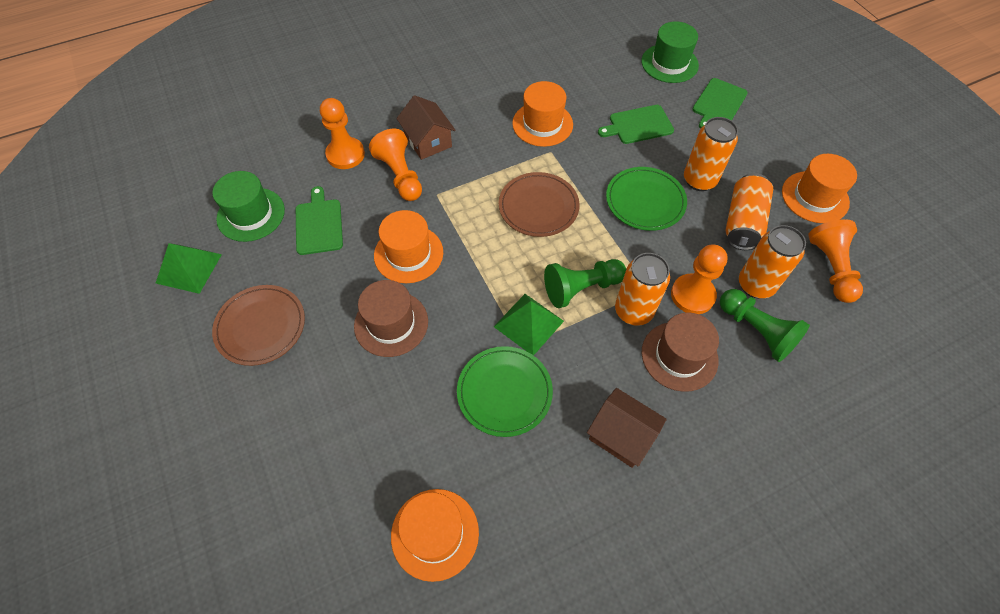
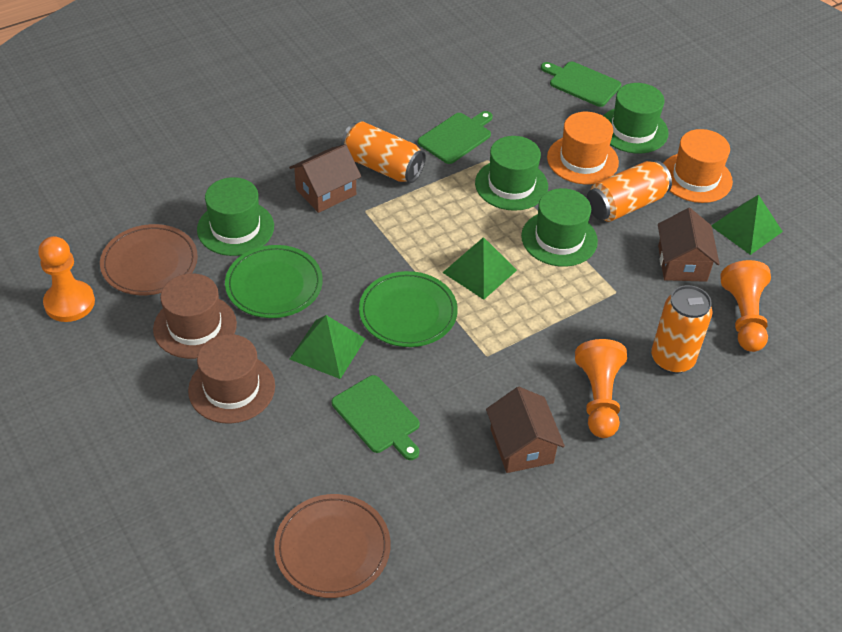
brown house: [396,95,455,160] [587,388,667,468] = 2 -> [289,144,361,213] [486,387,565,473] [658,208,720,282] = 3
green hat: [212,171,285,242] [641,21,699,83] = 2 -> [197,177,274,256] [475,136,548,211] [521,188,598,267] [603,83,669,154] = 4
green pawn: [544,259,626,308] [720,289,810,362] = 2 -> none = 0
green pyramid: [156,243,222,294] [494,294,564,356] = 2 -> [290,315,366,379] [442,237,517,300] [711,195,783,255] = 3
orange can: [615,253,670,326] [684,117,738,191] [726,173,773,250] [739,225,806,298] = 4 -> [341,121,426,183] [587,161,672,222] [651,285,712,374] = 3
orange hat: [374,210,443,283] [391,489,479,582] [512,81,573,147] [782,154,857,223] = 4 -> [547,112,619,184] [663,129,733,203] = 2
orange pawn: [320,98,365,169] [369,129,422,201] [671,245,728,314] [808,219,863,303] = 4 -> [38,236,95,322] [575,339,627,438] [720,260,771,352] = 3

